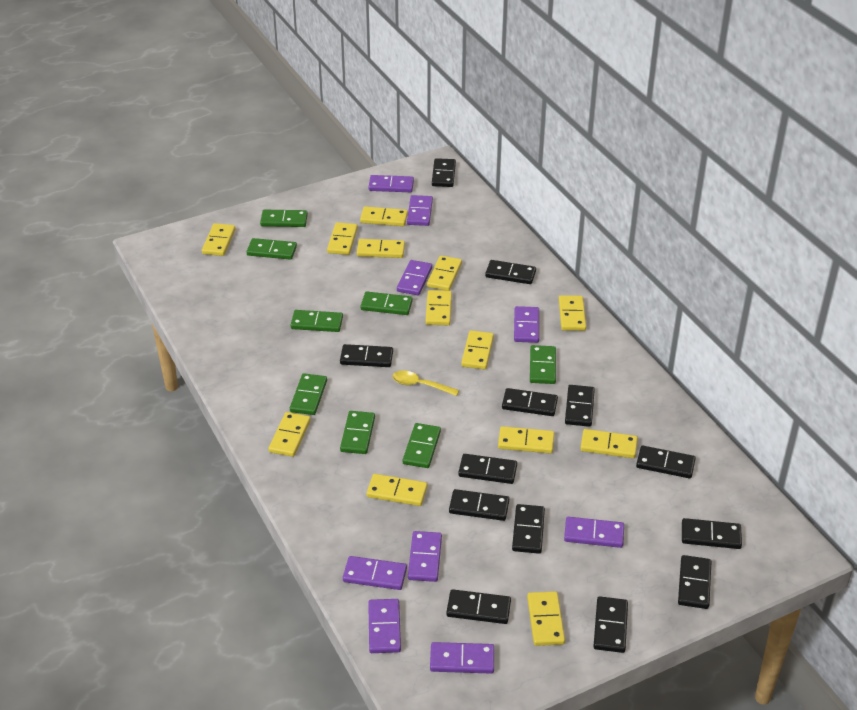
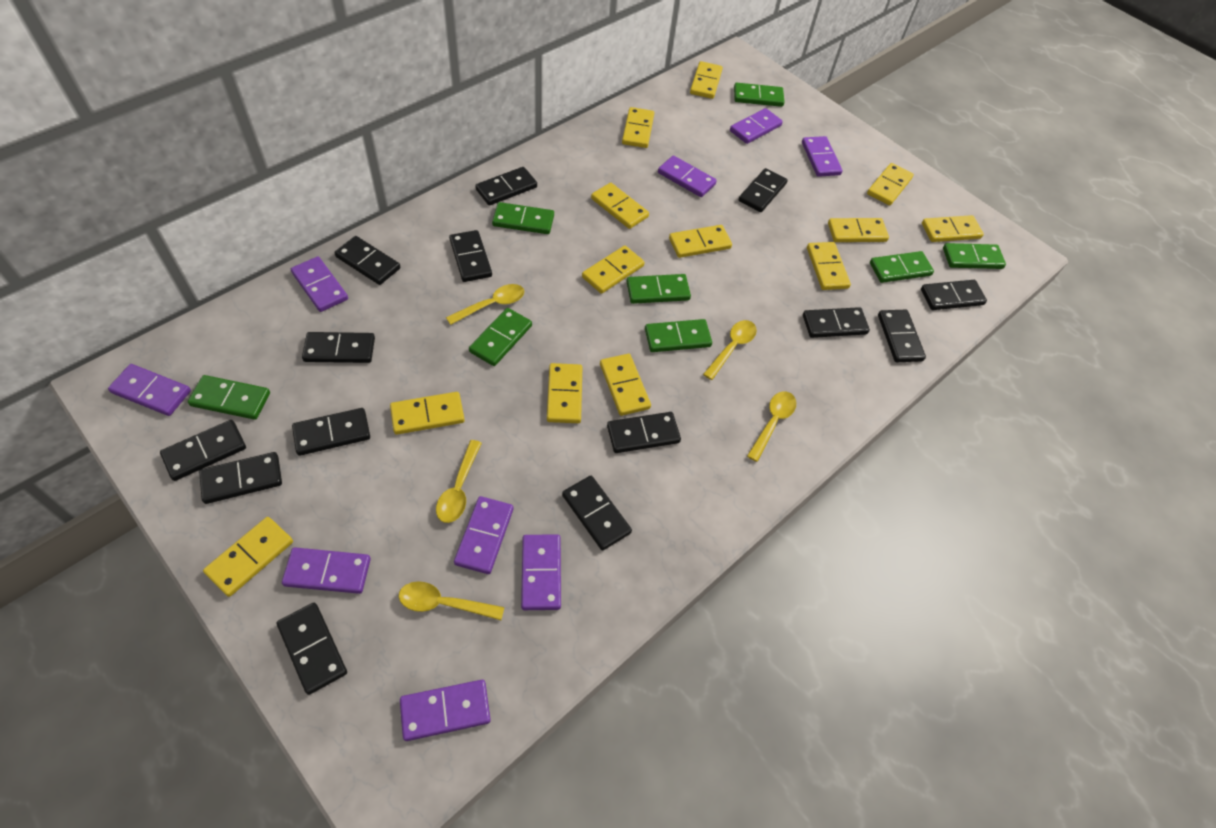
black domino: [340,344,393,367] [432,158,456,187] [446,589,511,624] [449,489,509,521] [458,454,517,484] [485,260,536,284] [502,388,558,416] [512,504,545,554] [565,385,595,427] [593,596,628,653] [636,445,696,479] [678,555,712,609] [682,518,742,549] = 13 -> [160,420,246,481] [199,452,282,504] [277,603,347,695] [292,408,370,456] [302,332,375,363] [334,236,400,285] [449,230,492,282] [475,167,537,206] [562,476,632,551] [607,412,681,453] [739,168,788,212] [803,307,870,338] [878,310,926,362] [921,280,987,310] = 14
yellow spoon: [392,370,459,396] = 1 -> [399,581,504,620] [436,440,482,523] [446,284,524,325] [703,320,757,380] [747,391,796,462] = 5

